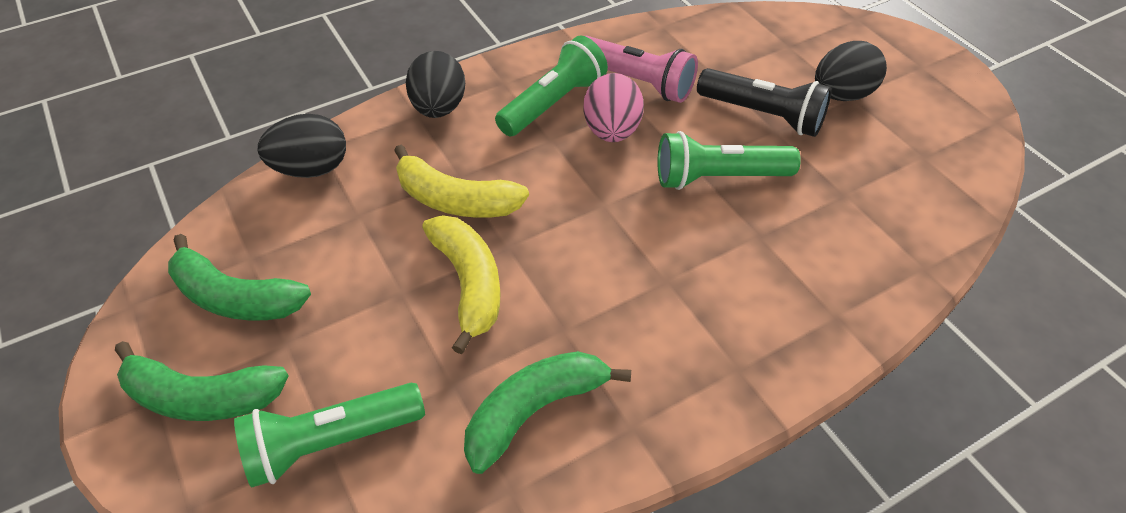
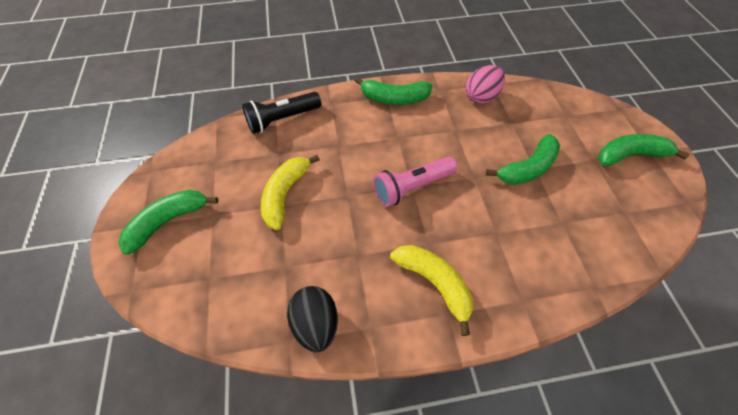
black egg: [258,114,346,178] [406,51,465,118] [815,41,887,101] = 3 -> [287,286,338,352] = 1
green banana: [115,341,289,421] [168,234,311,320] [464,351,631,474] = 3 -> [119,190,218,255] [355,77,433,105] [486,134,560,185] [598,134,689,166] = 4
green flashlight: [234,383,425,487] [495,36,608,136] [657,131,801,190] = 3 -> none = 0

